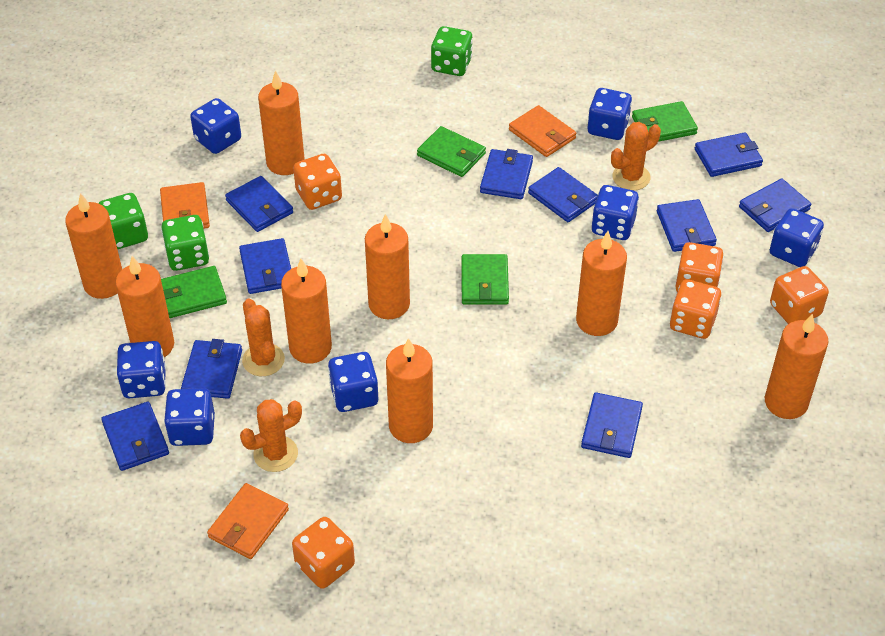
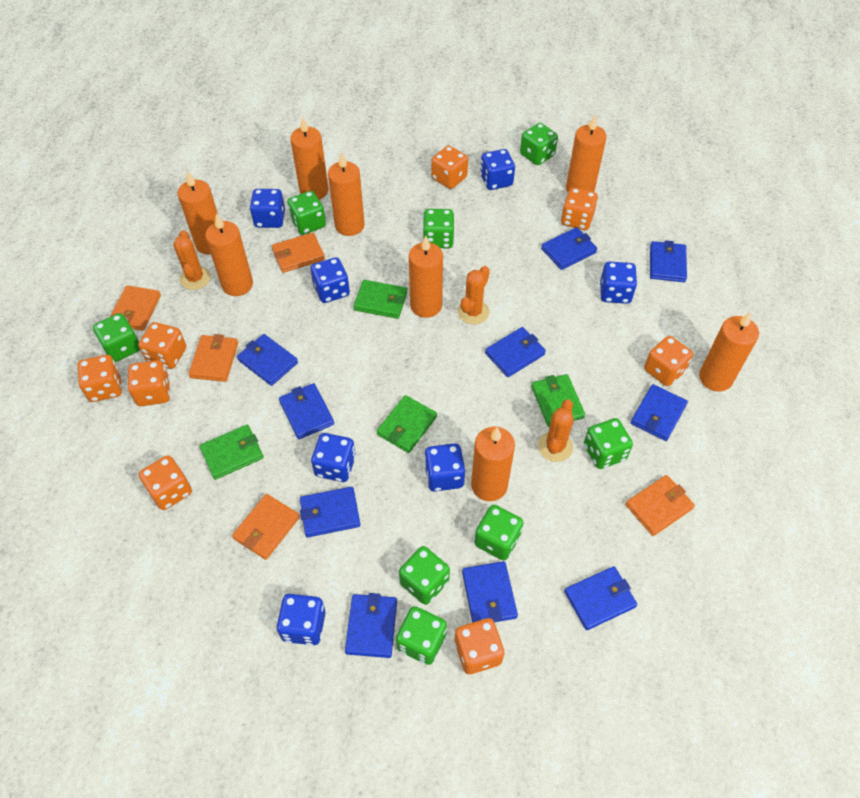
green dice: [98,193,148,250] [161,215,209,271] [431,26,473,76] = 3 -> [93,313,140,362] [287,191,326,235] [396,606,447,665] [399,546,450,605] [423,209,455,248] [474,505,524,561] [520,123,558,165] [584,418,633,469] = 8
orange dice: [292,517,355,589] [293,154,342,210] [670,279,721,339] [675,242,724,292] [770,266,829,324] = 5 -> [78,355,122,402] [128,360,170,406] [138,322,186,369] [139,455,192,510] [431,146,468,189] [454,618,504,674] [561,188,598,230] [644,336,693,386] = 8
orange wallet: [160,182,210,229] [207,483,289,559] [509,105,576,157] = 3 -> [110,285,161,331] [188,334,238,382] [232,494,300,560] [272,233,325,273] [625,475,695,536] = 5

